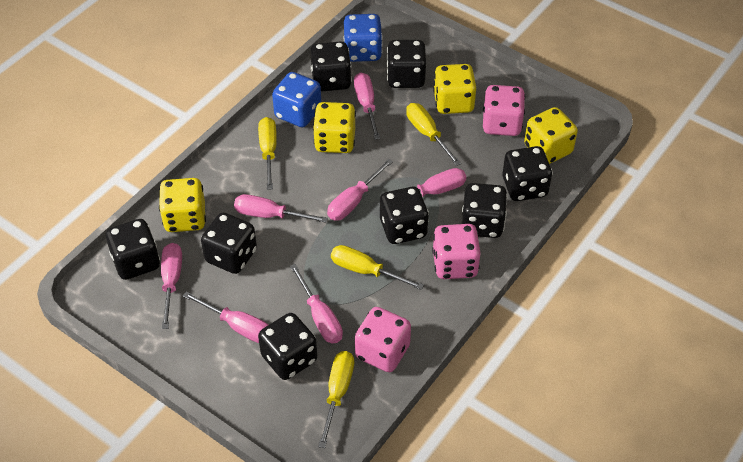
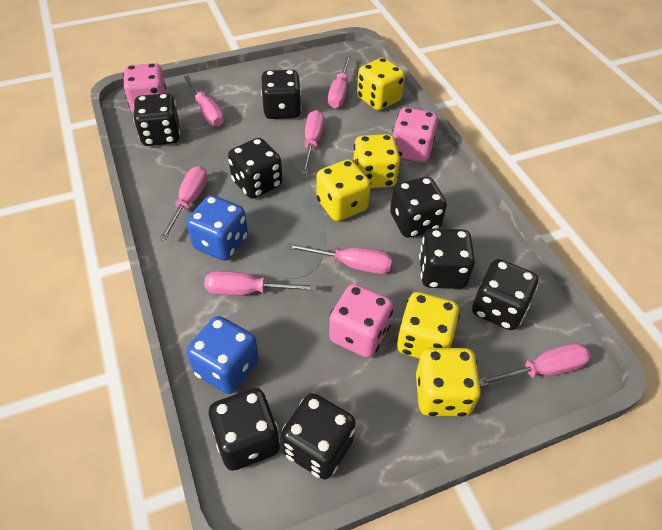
yellow dice: [159,178,206,232] [313,102,356,153] [433,64,476,114] [524,107,578,164] = 4 -> [316,159,371,221] [353,134,400,188] [357,57,405,110] [396,292,460,359] [416,348,482,417] = 5
yellow screwdriver: [258,117,277,190] [318,351,354,448] [331,245,424,290] [406,103,461,166] = 4 -> none = 0

